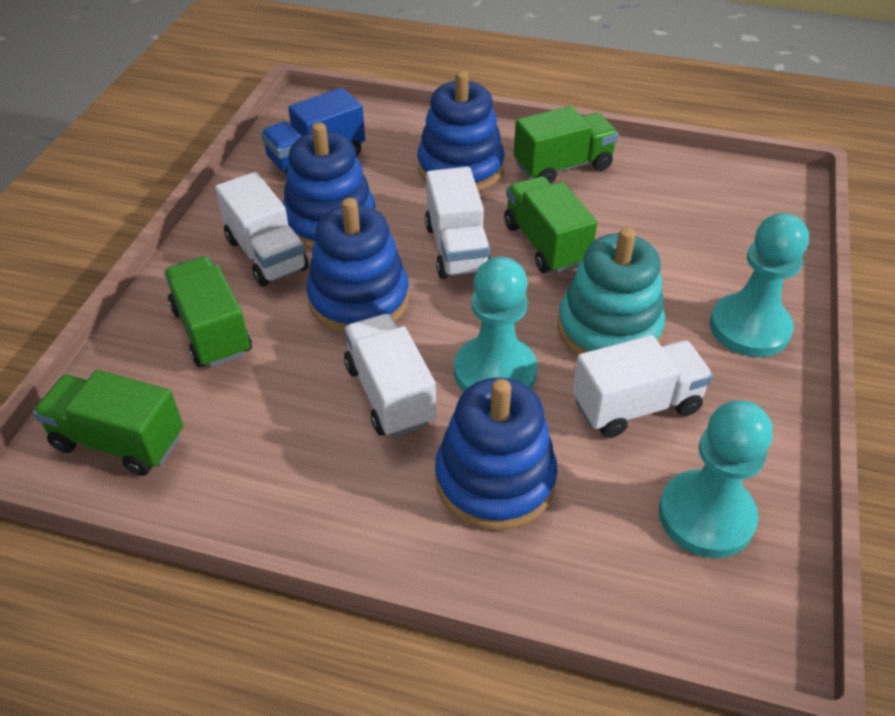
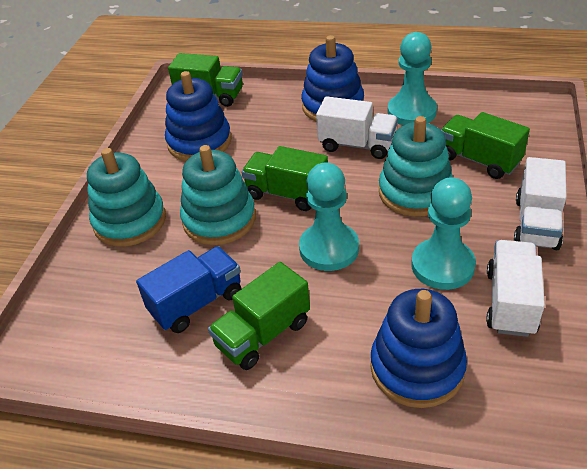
blue stacking toy: [283,122,375,250] [307,198,409,334] [417,71,505,192] [435,378,557,531] = 4 -> [165,71,232,161] [301,35,364,122] [370,289,467,408] = 3
turquoise stacking toy: [557,227,665,356] = 1 -> [87,148,166,247] [180,145,256,245] [379,116,453,217] = 3
white truck: [215,172,309,287] [344,314,436,437] [425,167,491,279] [572,335,713,438] = 4 -> [316,96,398,159] [486,240,545,337] [514,157,567,250] = 3

